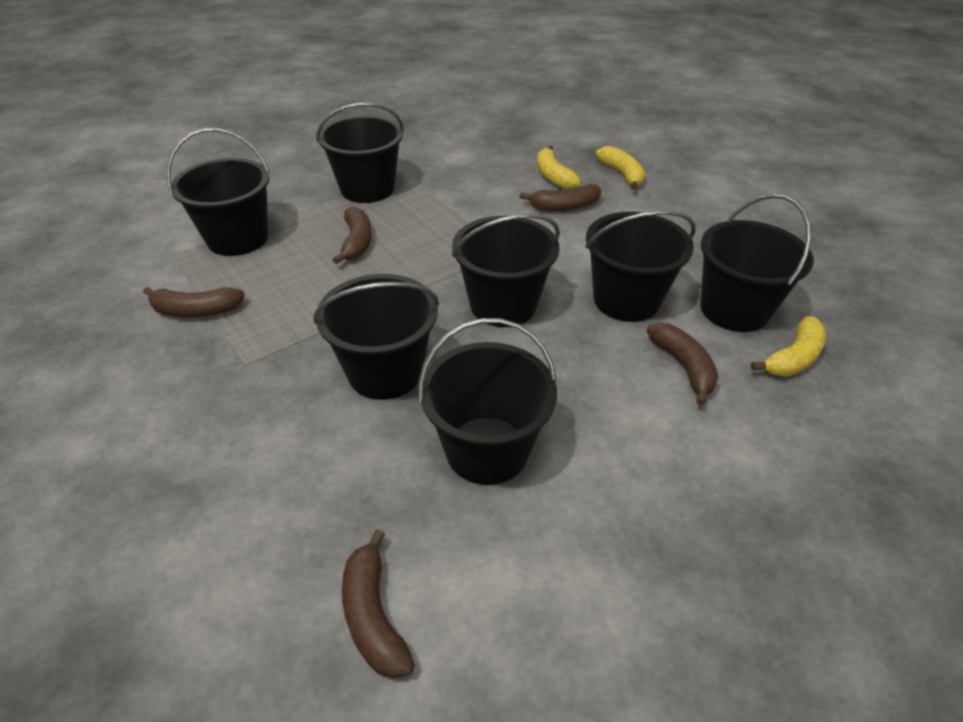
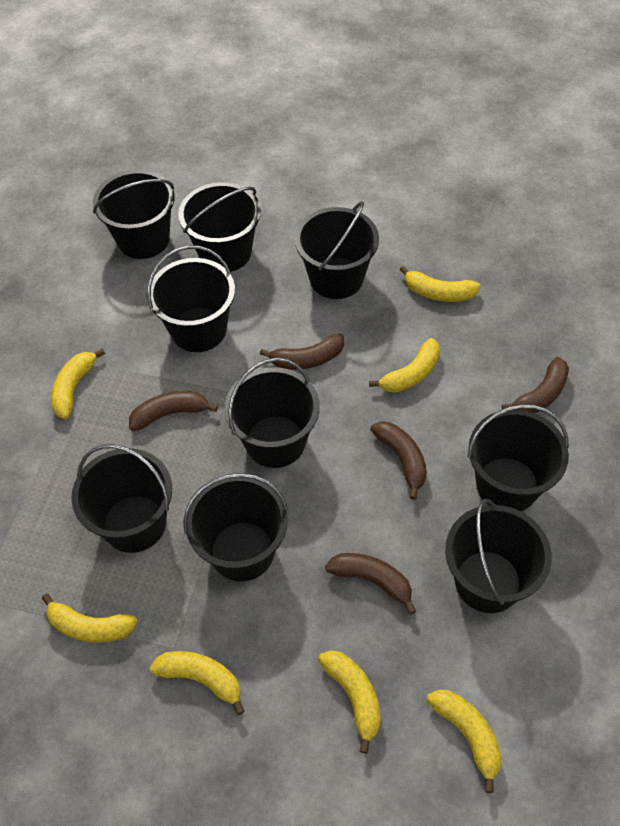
black bucket: [166,128,270,256] [314,274,439,400] [316,102,404,203] [418,318,557,485] [452,214,560,327] [586,211,696,322] [700,194,814,332] = 7 -> [71,444,172,553] [93,170,175,259] [147,245,235,352] [178,182,261,272] [183,473,288,581] [225,358,320,468] [295,201,379,299] [445,499,552,613] [467,404,569,511] = 9
yellow banana: [537,145,581,189] [596,146,645,190] [751,316,826,377] = 3 -> [42,594,137,643] [51,348,105,419] [150,651,245,715] [318,650,381,754] [369,338,440,393] [400,266,481,302] [427,690,502,793] = 7

